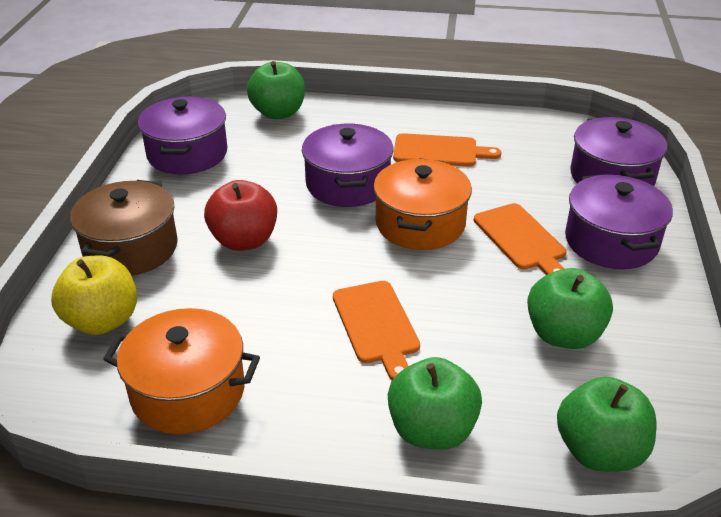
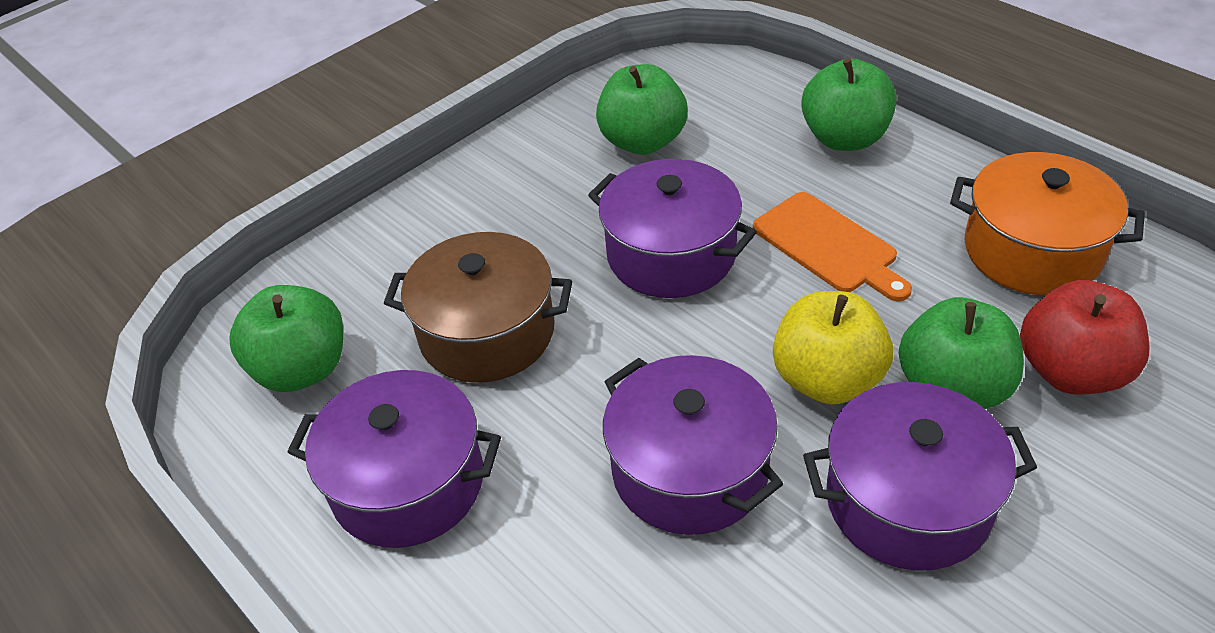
orange cutting board: [333,281,420,380] [393,133,501,166] [474,203,566,275] = 3 -> [753,192,912,301] = 1
orange pot: [103,308,260,434] [373,158,472,250] = 2 -> [950,152,1145,295] = 1

